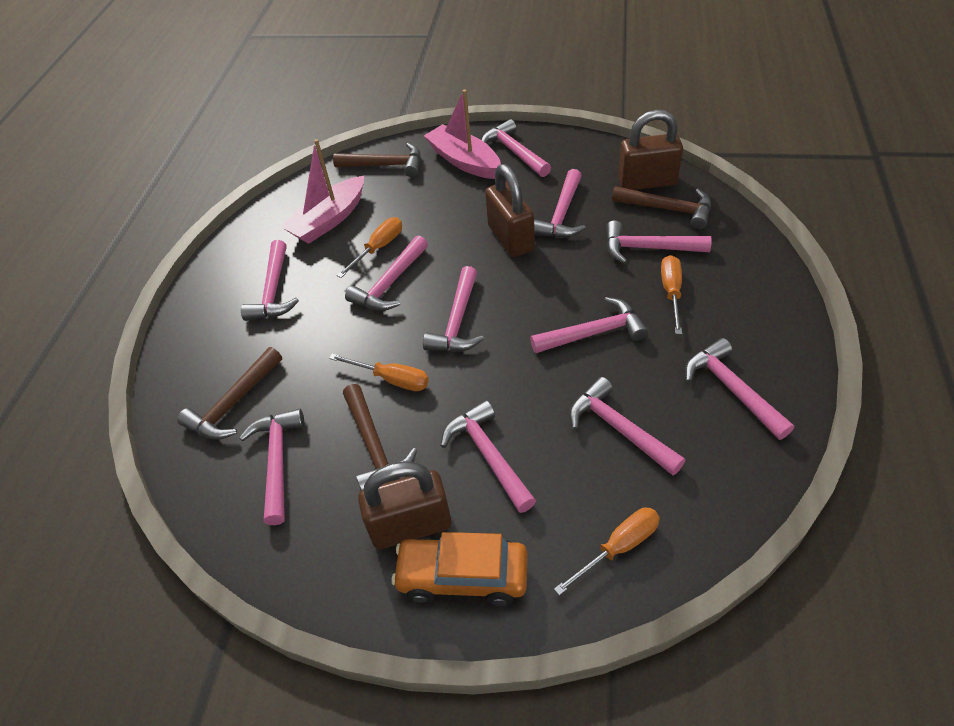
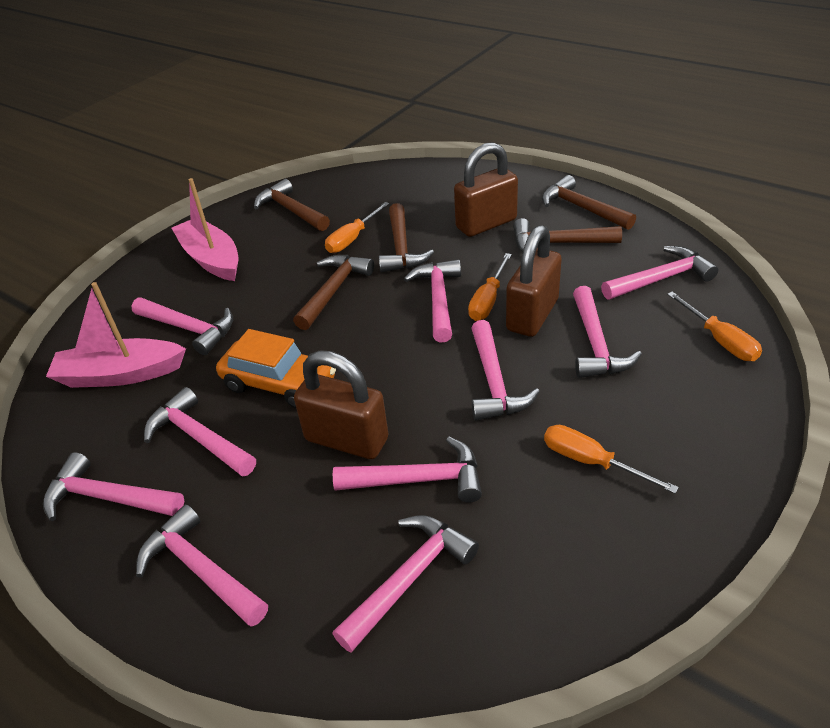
brown hammer: [177,347,282,440] [333,143,421,177] [343,384,417,491] [612,186,711,230] = 4 -> [254,179,330,231] [293,255,374,330] [379,203,434,273] [513,218,622,252] [542,175,636,230] = 5
pink hammer: [240,409,304,525] [241,240,299,321] [345,235,428,311] [423,266,484,352] [441,400,536,513] [481,119,551,177] [530,297,648,353] [534,169,586,238] [569,377,685,476] [606,220,712,264] [685,338,794,440] = 11 -> [43,452,184,521] [131,298,233,355] [136,504,268,627] [144,387,256,477] [332,515,479,653] [333,437,482,503] [404,259,461,342] [471,320,540,421] [573,286,642,378] [601,246,718,300] = 10

